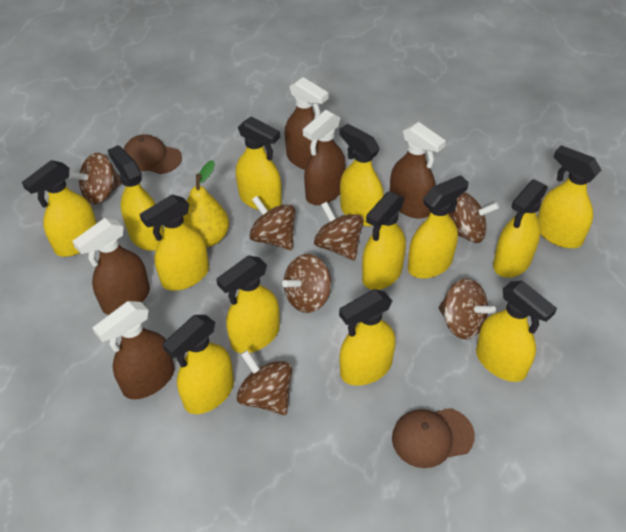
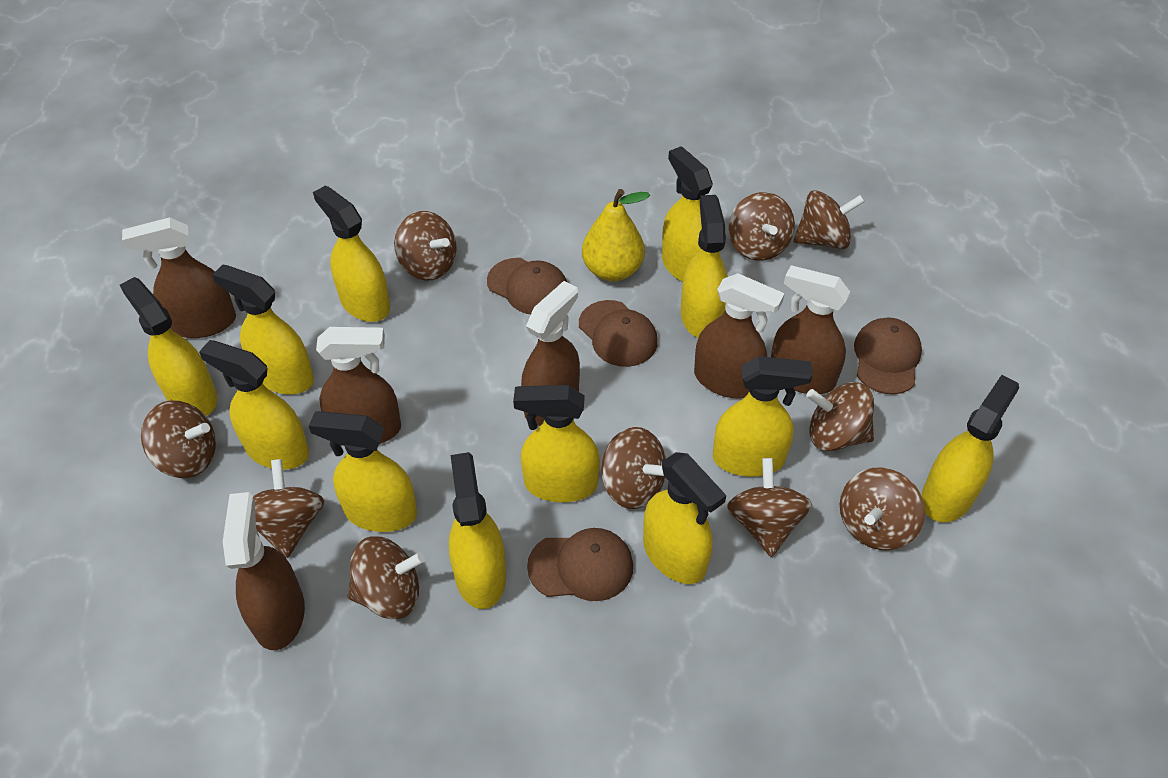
brown cap: [124,134,182,174] [392,408,475,468] = 2 -> [487,258,567,314] [527,528,633,601] [579,300,658,367] [854,317,922,395] = 4
brown spinning top: [69,153,122,204] [236,350,293,415] [249,196,296,250] [282,254,331,313] [314,202,364,261] [439,278,496,339] [448,192,499,243] = 7 -> [141,400,216,478] [253,459,325,558] [348,536,425,619] [394,211,457,280] [601,427,666,509] [727,458,812,557] [729,192,795,261] [794,190,865,249] [807,382,874,451] [840,468,925,550] = 10
brown spray bottle: [72,218,150,315] [93,301,175,399] [285,77,329,170] [303,110,346,205] [390,122,446,218] = 5 -> [122,217,236,338] [223,492,305,650] [316,327,401,444] [521,281,580,426] [694,273,785,399] [771,265,850,394] = 6
yellow spray bottle: [22,160,97,257] [108,145,164,251] [140,194,209,291] [162,315,234,414] [216,256,280,353] [236,117,282,211] [339,123,384,226] [339,289,396,386] [362,191,406,290] [408,175,469,278] [476,281,557,382] [493,179,548,278] [538,145,601,248] = 13 -> [120,277,218,416] [199,340,309,470] [212,265,314,395] [309,411,417,532] [313,185,390,322] [449,452,506,609] [513,385,600,502] [643,452,726,584] [662,146,713,282] [681,195,728,338] [713,356,813,477] [921,375,1019,522] = 12

